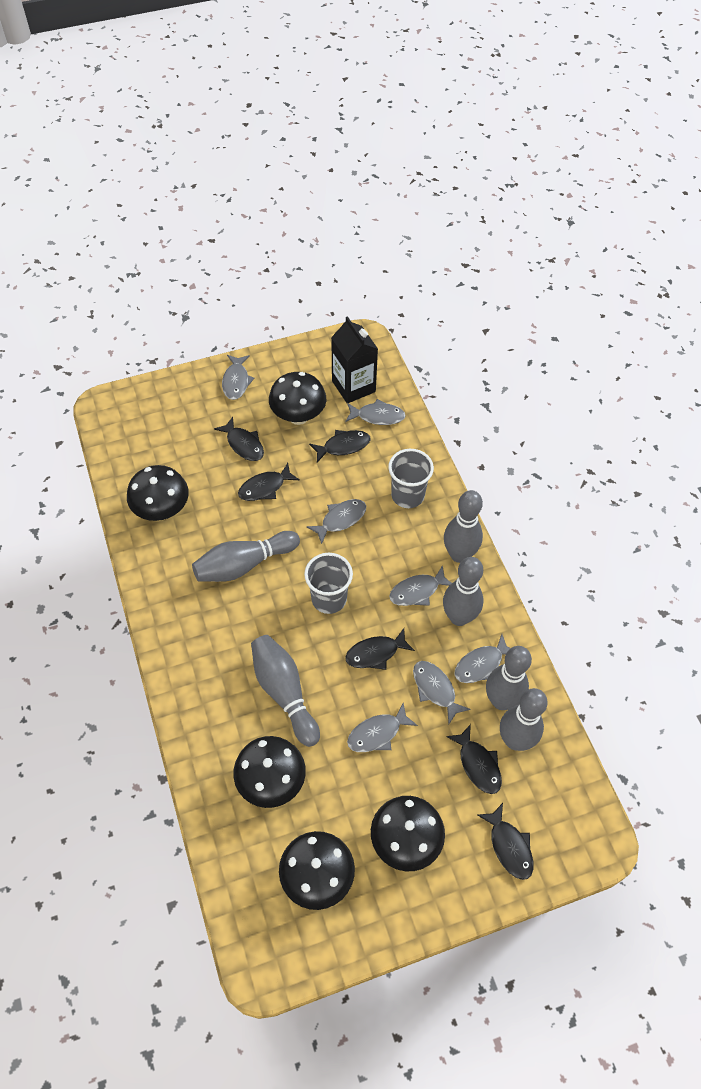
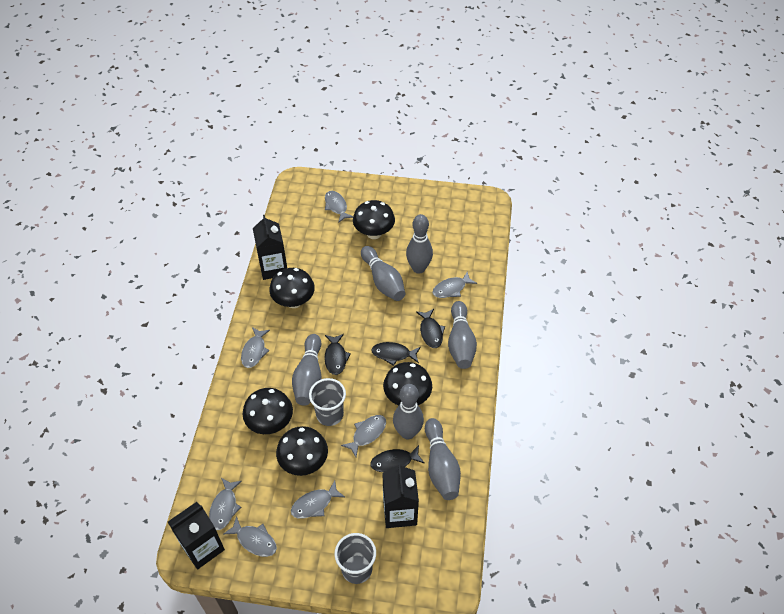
black carton: [331,316,378,403] = 1 -> [168,502,225,570] [253,215,287,280] [382,463,419,528] = 3
black fish: [214,417,264,461] [238,463,300,501] [309,430,371,462] [345,628,415,670] [446,724,502,794] [477,803,534,880] = 6 -> [324,334,351,375] [370,445,425,472] [371,342,421,366] [416,309,445,348] = 4

